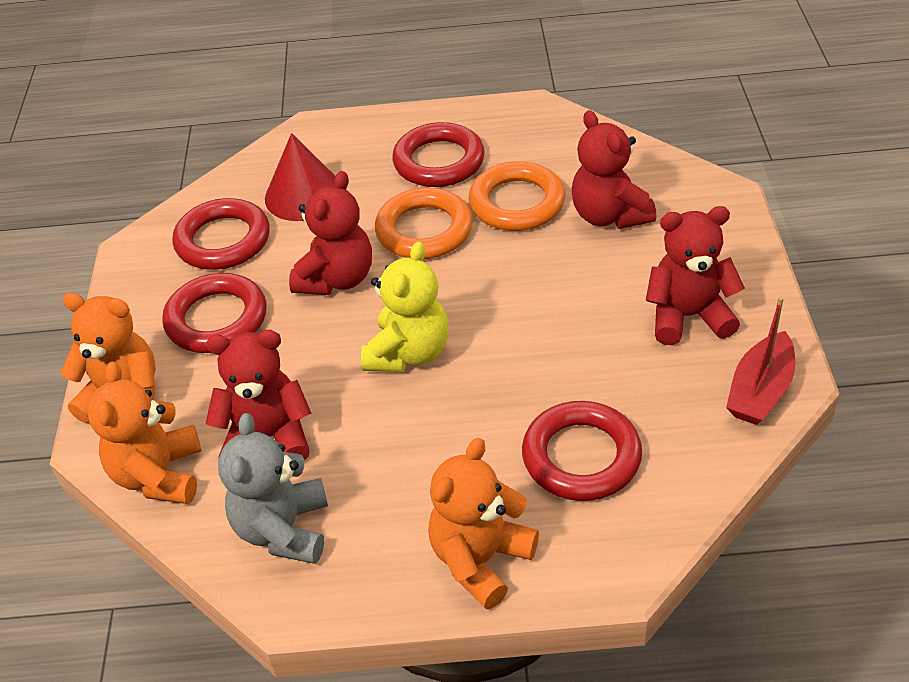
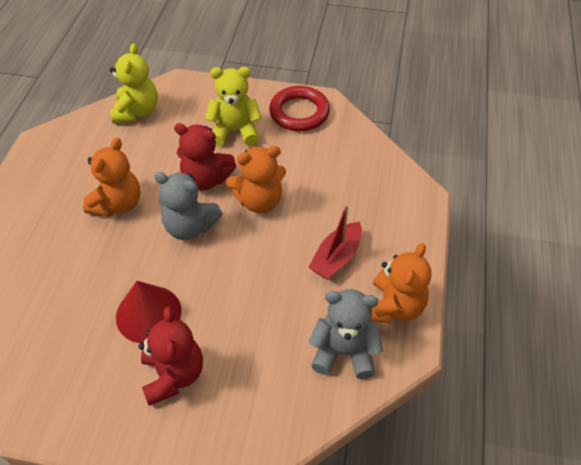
grey teddy bear: [218,413,328,564] = 1 -> [154,172,223,240] [309,289,383,379] = 2
orange ring: [375,188,473,259] [468,161,565,231] = 2 -> none = 0
red ring: [162,273,266,353] [172,198,270,270] [392,122,485,187] [522,401,642,501] = 4 -> [269,86,330,131] = 1
red teddy bear: [205,330,311,460] [289,171,372,295] [571,110,657,229] [646,206,745,345] = 4 -> [139,307,203,406] [174,123,237,190] = 2
yellow teddy bear: [361,241,449,372] = 1 -> [110,43,158,124] [205,67,262,146] = 2

